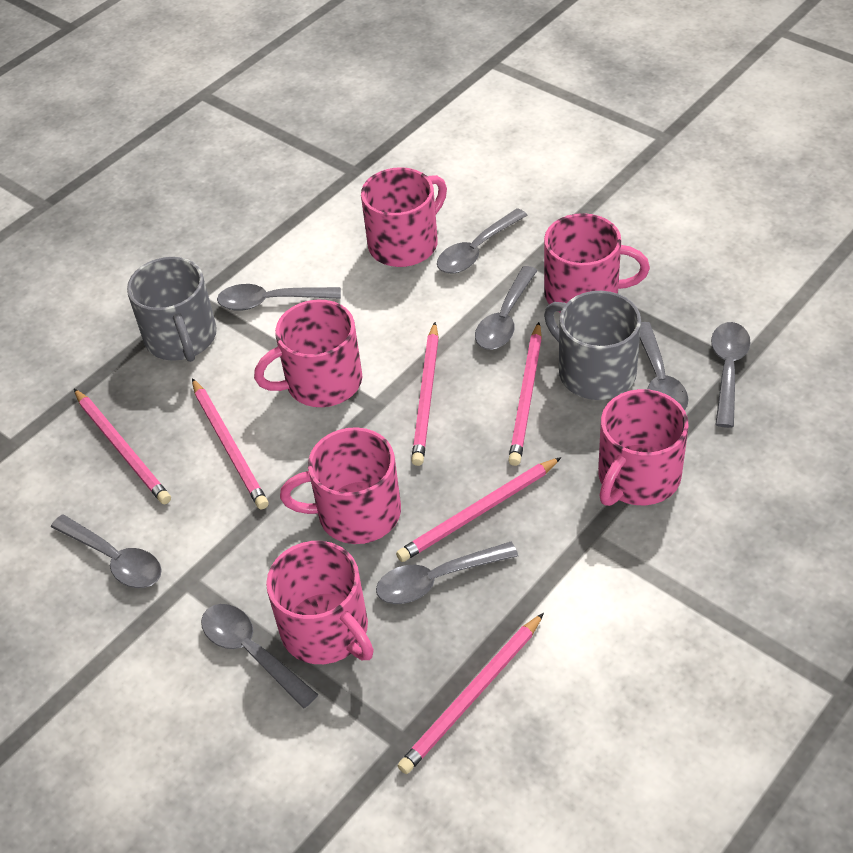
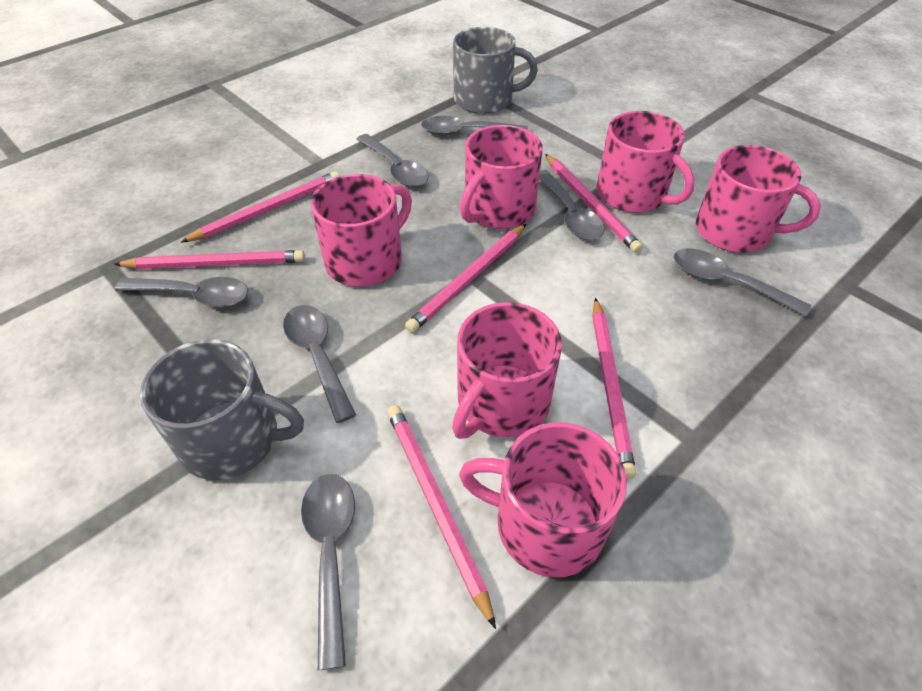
grey spoon: [51,515,162,588] [201,604,318,709] [217,284,341,311] [376,542,518,604] [437,208,528,274] [475,266,538,350] [640,322,688,410] [711,322,750,428] = 8 -> [115,277,248,307] [283,305,356,423] [301,474,355,670] [356,134,429,187] [421,116,528,136] [539,170,604,240] [674,248,811,317] = 7

